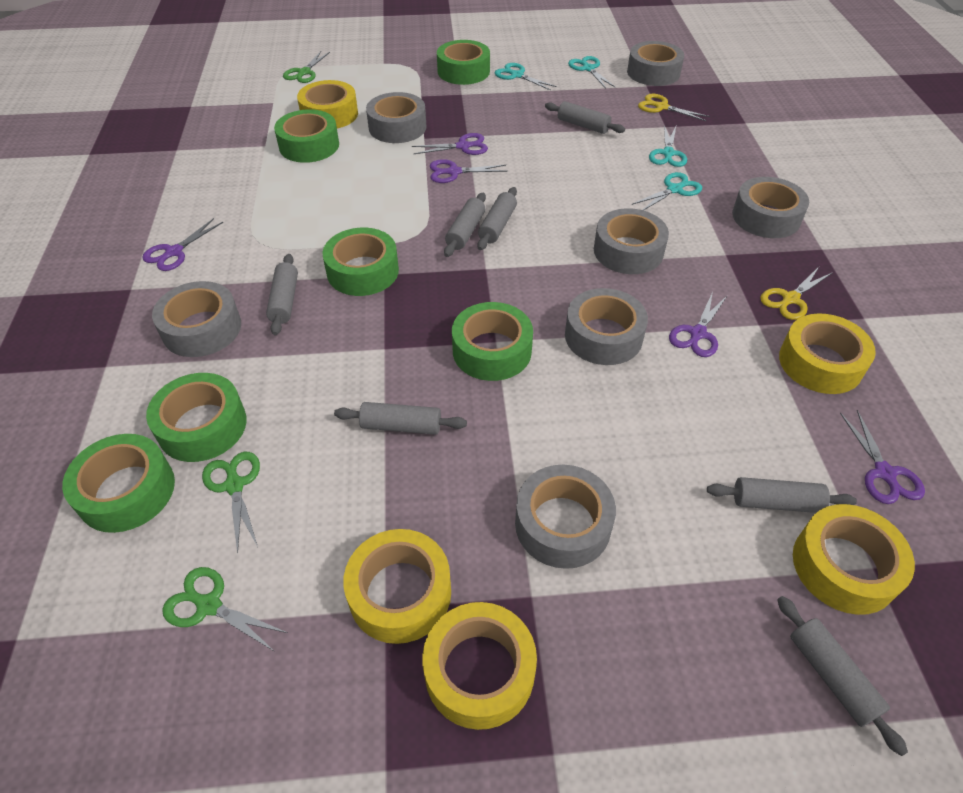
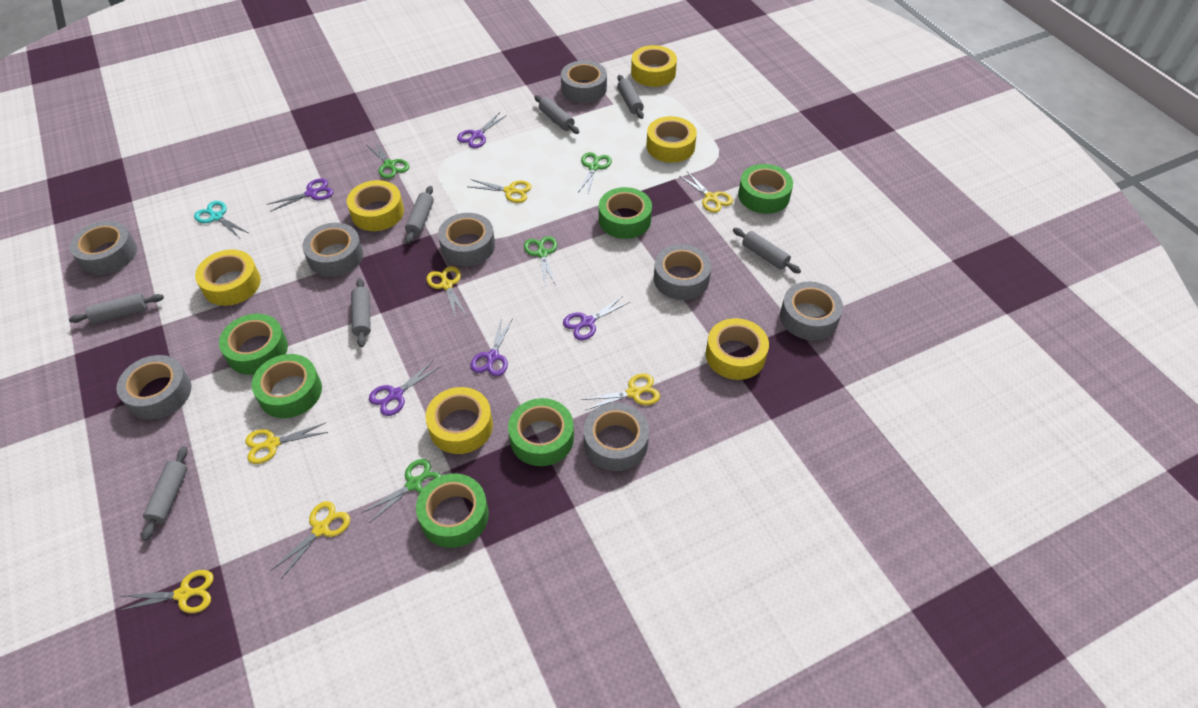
green scissors: [162,567,288,652] [202,452,260,554] [283,51,330,83] = 3 -> [362,459,441,523] [367,140,409,179] [524,236,557,285] [578,152,612,193] = 4
grey tape: [152,281,241,357] [366,92,427,143] [515,465,616,569] [565,288,648,365] [594,208,669,274] [627,41,684,86] [732,177,809,238] = 7 -> [70,221,137,275] [117,355,191,419] [302,223,363,277] [438,213,495,266] [561,60,607,103] [584,403,649,471] [654,244,711,300] [780,282,843,340] = 8
turquoise scissors: [495,63,557,91] [568,56,616,88] [631,172,702,210] [649,125,687,167] = 4 -> [194,201,248,238] = 1
yellow scissors: [638,94,710,121] [760,267,833,320] = 2 -> [118,570,213,613] [245,422,328,464] [271,501,350,579] [426,266,467,319] [470,179,532,203] [581,373,660,410] [679,171,733,213] = 7
yellow tape: [297,80,358,129] [343,529,451,644] [422,602,537,730] [779,313,876,394] [793,504,915,615] = 5 -> [195,250,261,306] [347,180,404,231] [425,387,493,454] [631,45,677,87] [647,116,697,163] [706,318,769,380] = 6

